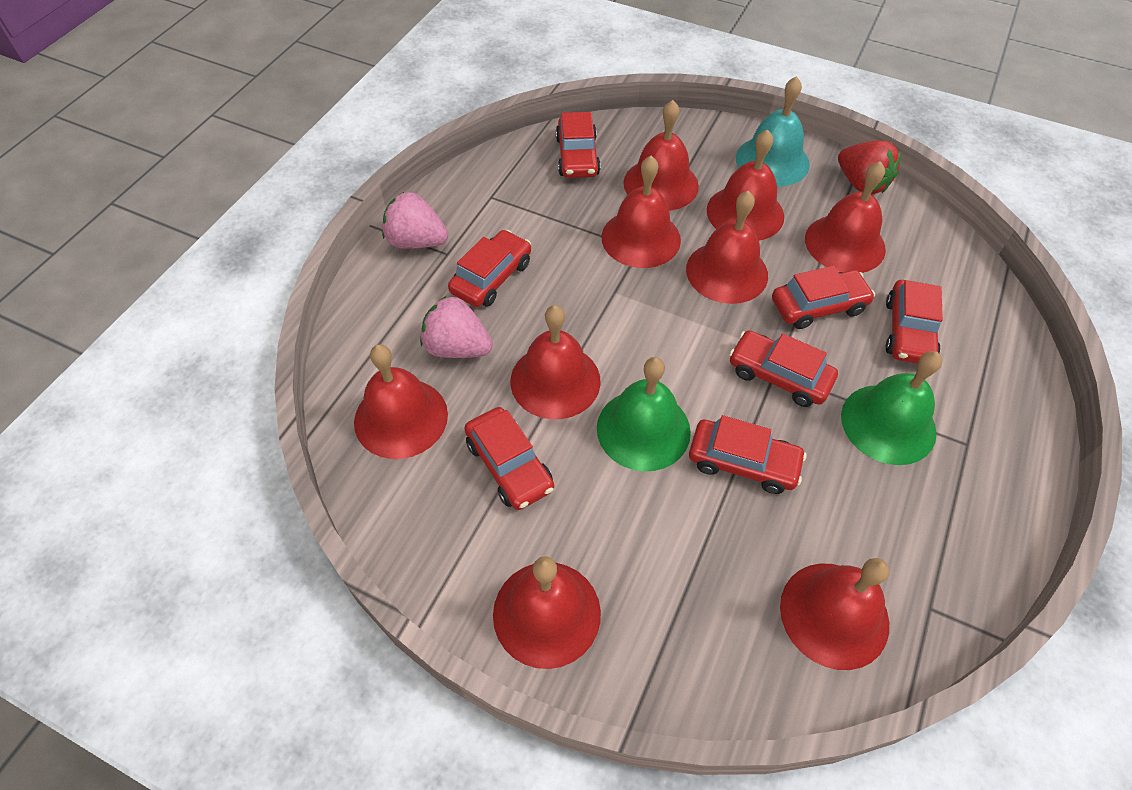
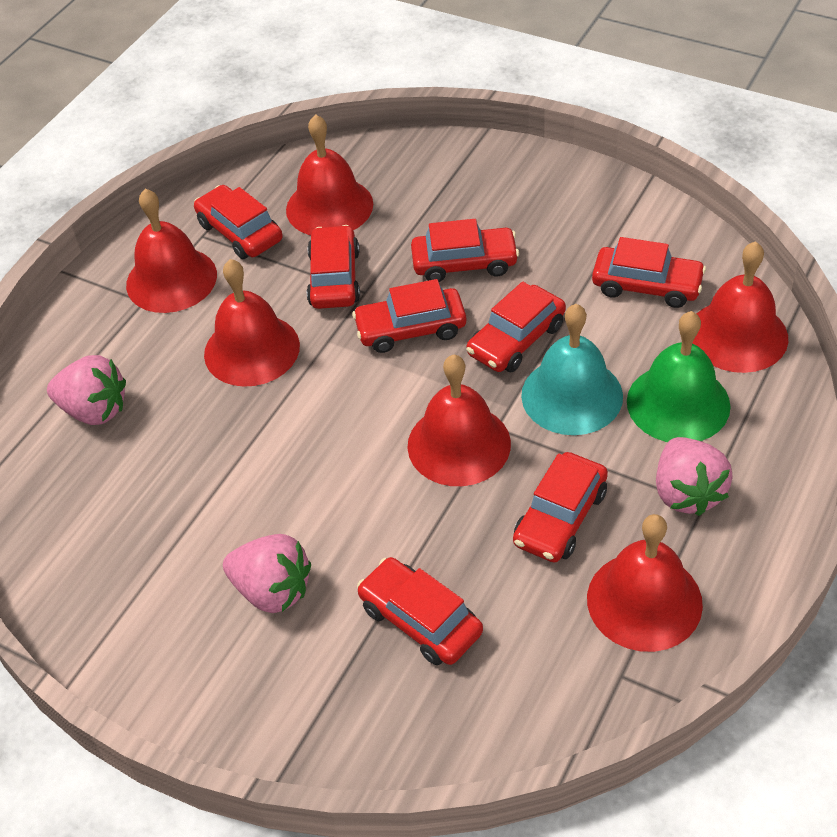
green bell: [597,357,691,471] [841,351,942,465] = 2 -> [627,311,731,442] = 1
pink strawberry: [382,192,448,249] [420,296,493,358] = 2 -> [47,355,126,425] [223,534,311,613] [656,437,732,516] = 3
red bell: [354,344,448,459] [493,556,601,669] [510,305,601,419] [602,156,681,268] [623,100,699,211] [686,190,768,304] [707,129,784,240] [780,558,889,670] [805,161,886,273] = 9 -> [126,189,217,313] [204,259,300,387] [286,114,373,235] [407,354,511,486] [587,514,703,652] [692,241,788,373] = 6
red car: [448,230,531,307] [464,407,554,510] [556,112,601,178] [689,415,806,494] [729,330,838,407] [772,266,875,329] [886,280,943,364] = 7 -> [194,185,283,259] [307,225,360,309] [352,279,466,353] [357,557,483,665] [411,219,519,282] [466,281,566,372] [513,452,608,562] [592,237,706,308] = 8
red strawberry: [838,140,901,195] = 1 -> none = 0

